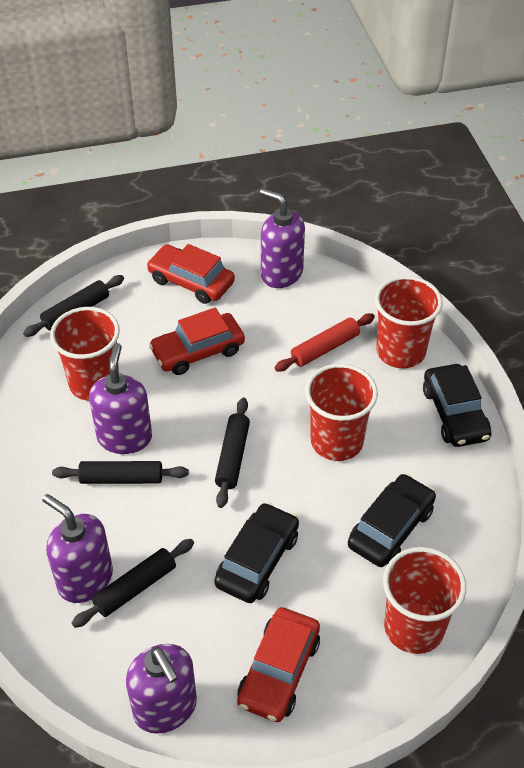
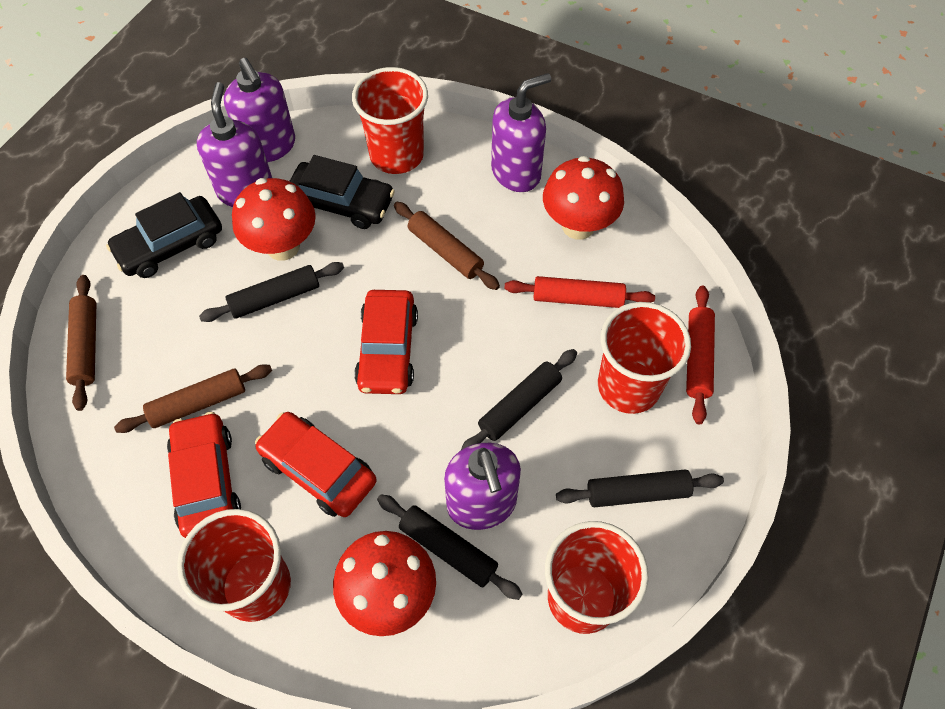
black car: [214,502,299,603] [348,474,436,567] [423,364,491,447] = 3 -> [106,192,222,278] [289,155,395,229] = 2
brown rolling pin: none = 0 -> [66,275,96,411] [114,364,272,433] [394,202,500,290] = 3
red mushroom: none = 0 -> [232,178,316,261] [333,531,436,636] [543,156,624,240] = 3
red rolling pin: [274,313,375,372] = 1 -> [504,276,655,308] [686,286,715,424] = 2

